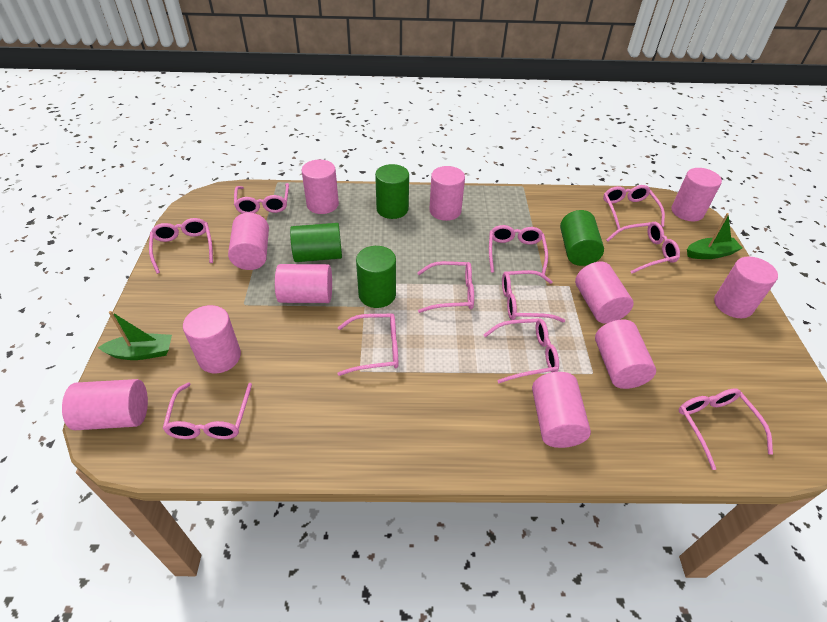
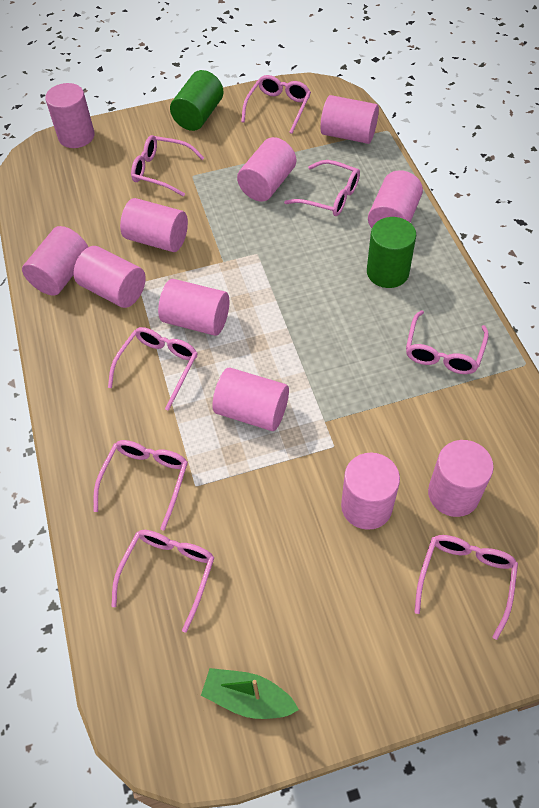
green boat: [98,311,172,360] [687,213,742,259] = 2 -> [201,668,299,719] = 1
green cylinder: [290,223,342,262] [356,246,396,308] [375,164,409,219] [560,210,604,266] = 4 -> [170,70,223,131] [367,217,416,288] = 2
pink glasses: [149,218,213,274] [162,383,252,439] [234,183,289,214] [338,314,398,376] [417,261,474,313] [483,318,559,383] [489,225,548,275] [502,270,565,322] [603,185,665,229] [606,222,680,274] [679,388,773,470] = 11 -> [94,440,188,530] [108,327,198,411] [111,530,214,633] [131,135,204,197] [241,75,311,134] [284,160,360,216] [406,310,489,374] [414,535,518,640] = 8

